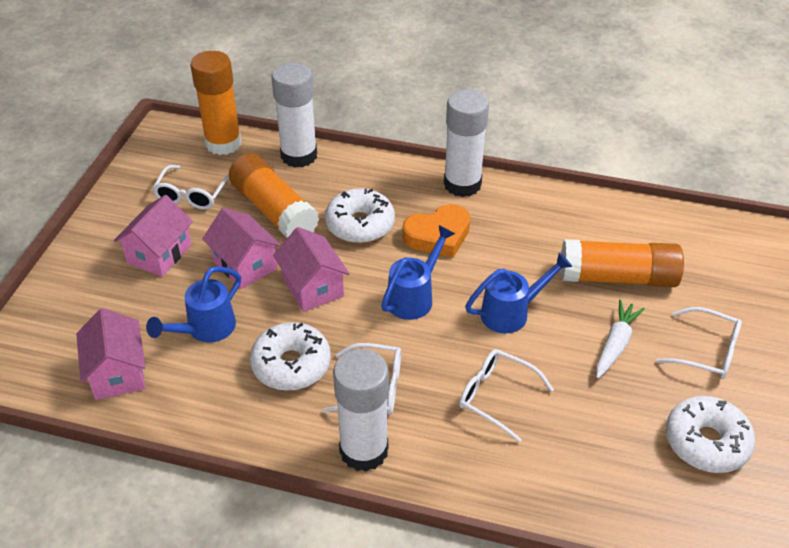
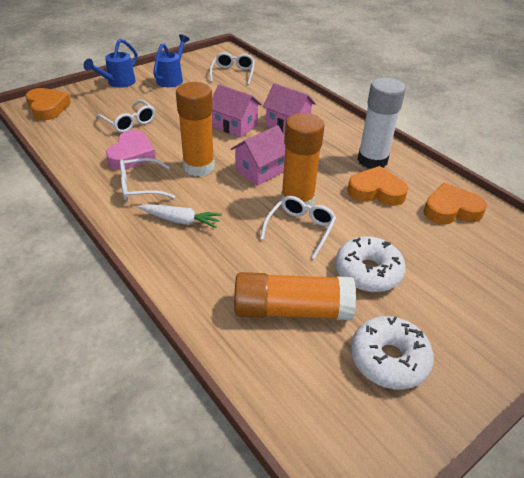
blue watering can: [146,266,241,343] [381,225,455,320] [465,252,572,333] = 3 -> [84,39,138,88] [153,35,190,87] = 2
orange heart: [402,204,470,258] = 1 -> [25,88,71,120] [347,166,408,206] [424,183,487,225] = 3
pink heart: none = 0 -> [106,130,156,170] = 1
pink house: [76,308,145,400] [114,195,193,277] [202,208,281,289] [273,227,350,312] = 4 -> [212,84,262,138] [231,125,285,186] [263,83,316,133] = 3
white donut: [250,322,331,391] [325,188,395,243] [666,396,755,473] = 3 -> [335,236,406,292] [351,316,434,390] = 2
white glue stick: [271,62,317,168] [333,349,389,472] [444,89,489,197] = 3 -> [357,78,406,169] = 1

